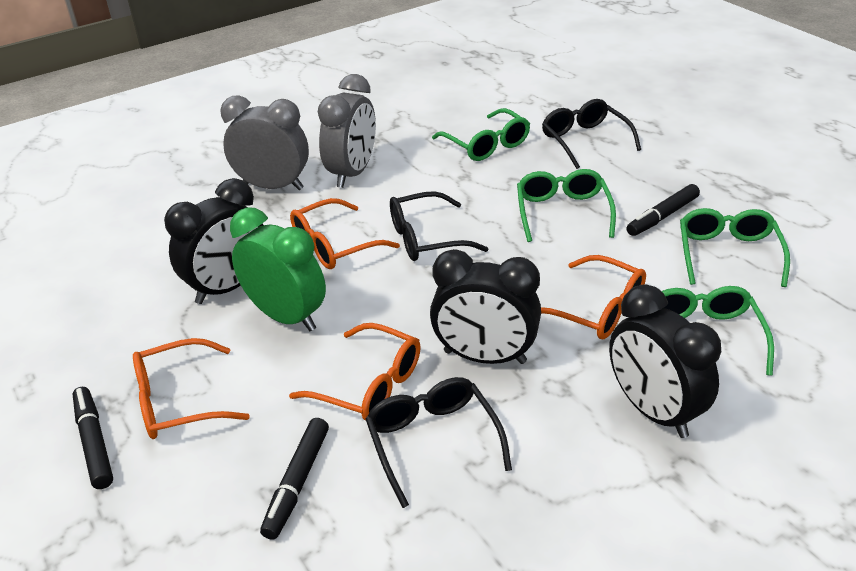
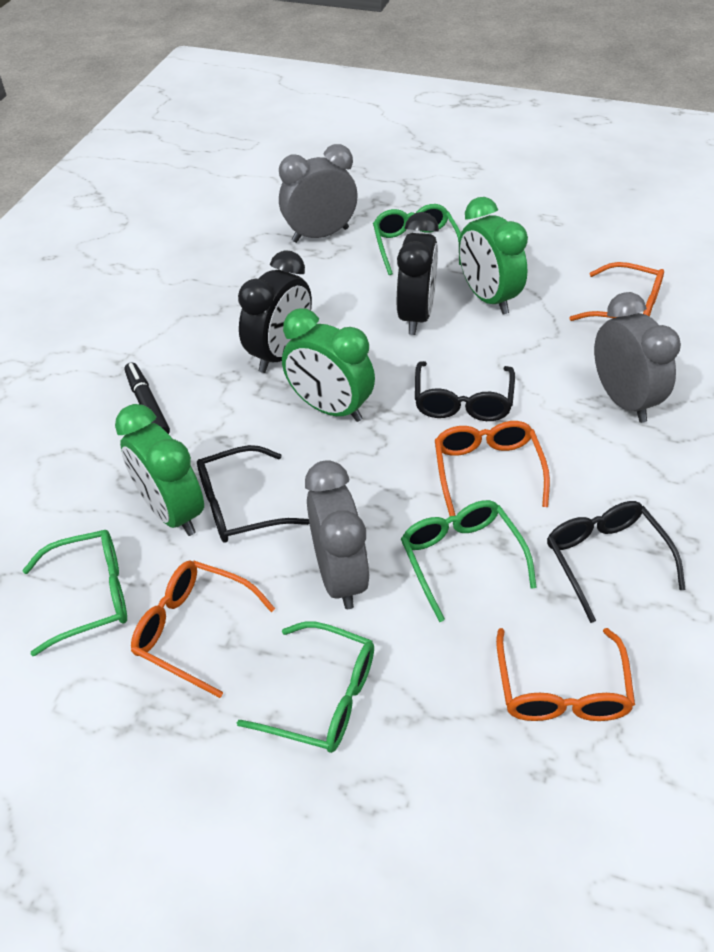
black clock: [164,178,263,304] [430,249,541,364] [609,284,721,438] = 3 -> [238,250,312,373] [397,212,439,335] = 2
black marker: [73,387,113,489] [260,418,329,540] [626,184,700,236] = 3 -> [125,362,170,434] = 1
green clock: [230,207,326,331] = 1 -> [115,404,204,536] [282,309,375,422] [459,197,528,314] = 3
grey clock: [220,95,309,190] [318,74,376,188] = 2 -> [279,144,357,243] [305,460,370,609] [594,292,681,423] = 3

